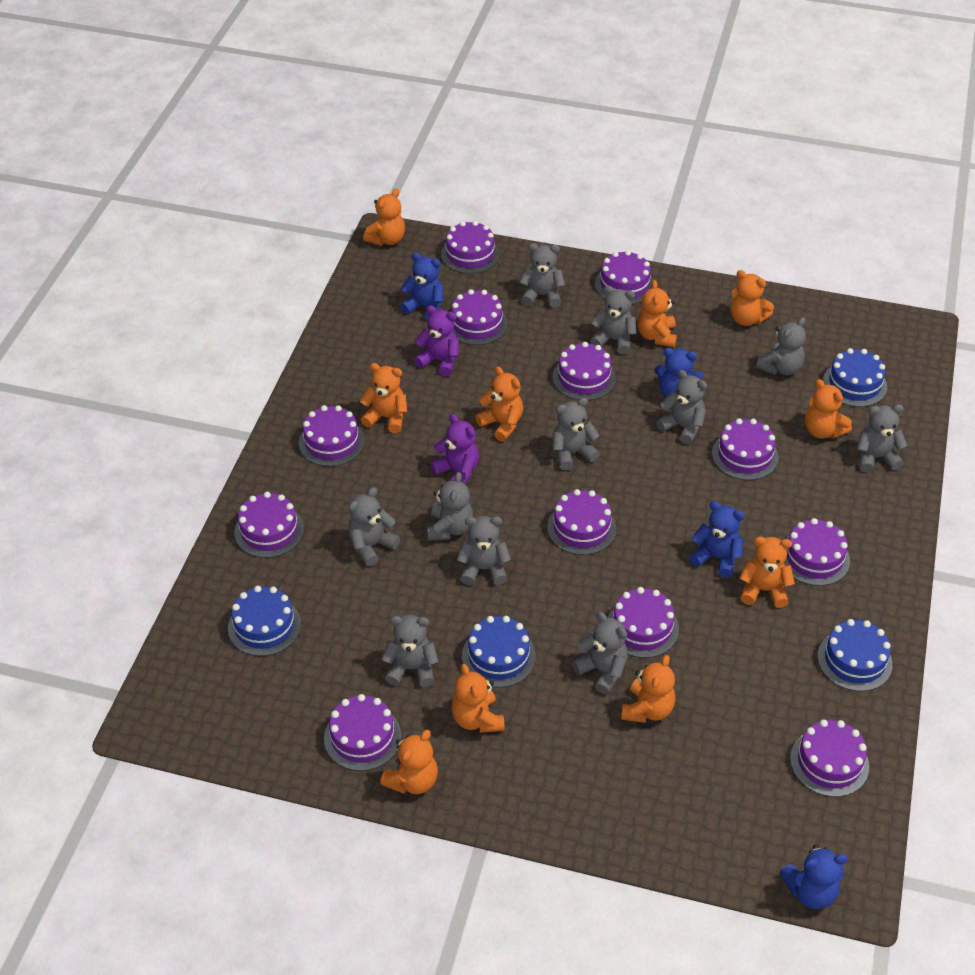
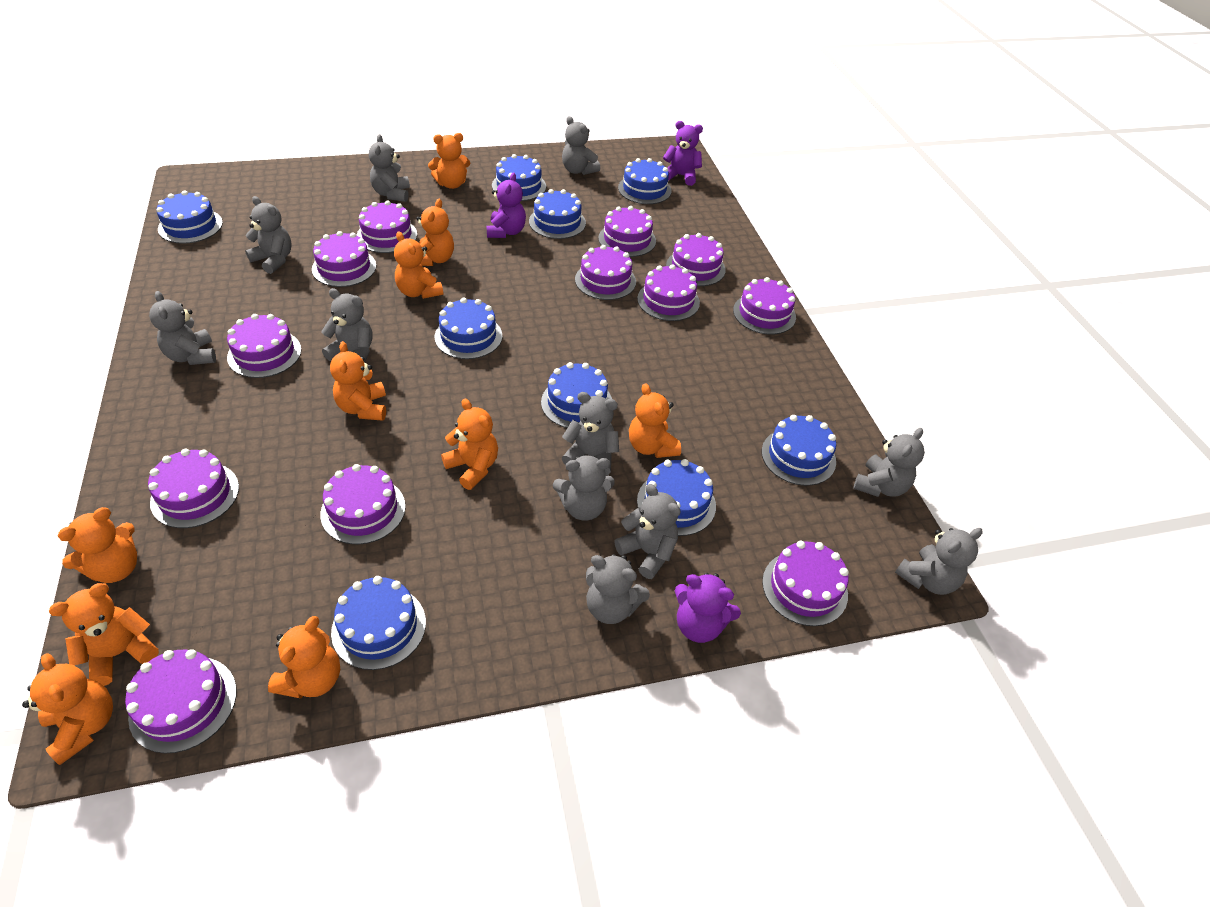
blue cake: [228,586,301,656] [462,616,536,688] [817,619,893,691] [823,348,887,407] = 4 -> [156,191,223,244] [331,576,426,670] [435,298,502,359] [492,154,546,201] [529,189,586,239] [541,362,612,428] [618,158,671,204] [637,459,716,536] [762,415,836,486] = 9
blue teddy bear: [400,253,443,320] [654,348,703,398] [689,501,745,578] [779,845,848,909] = 4 -> none = 0
purple teddy bear: [414,306,459,376] [430,414,479,484] = 2 -> [486,172,526,238] [663,121,703,186] [674,573,741,643] = 3

